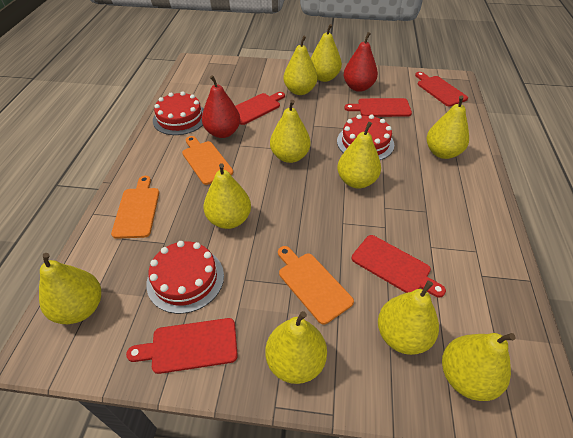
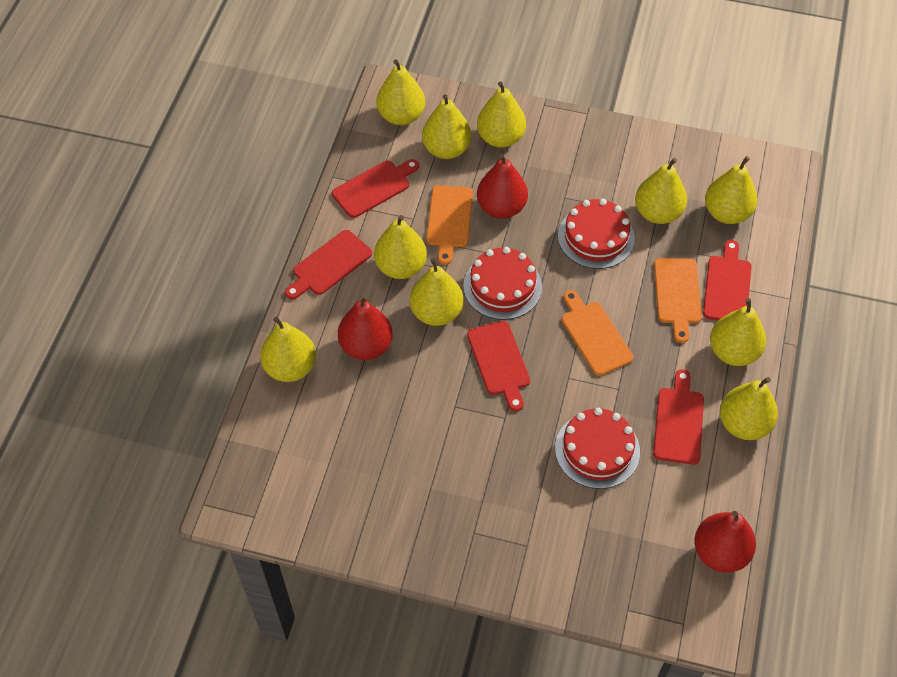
red pear: [202,75,240,138] [343,32,378,92] = 2 -> [338,295,393,360] [477,154,528,219] [695,511,756,572] = 3

